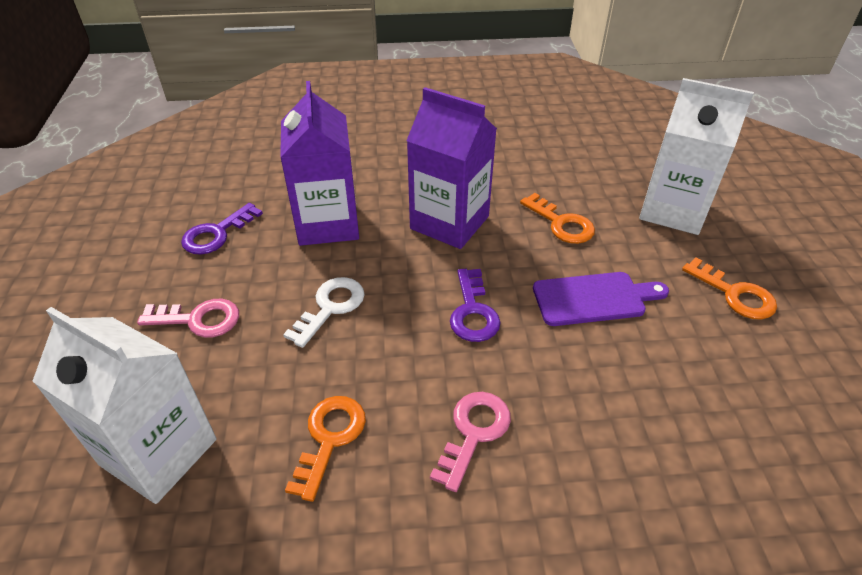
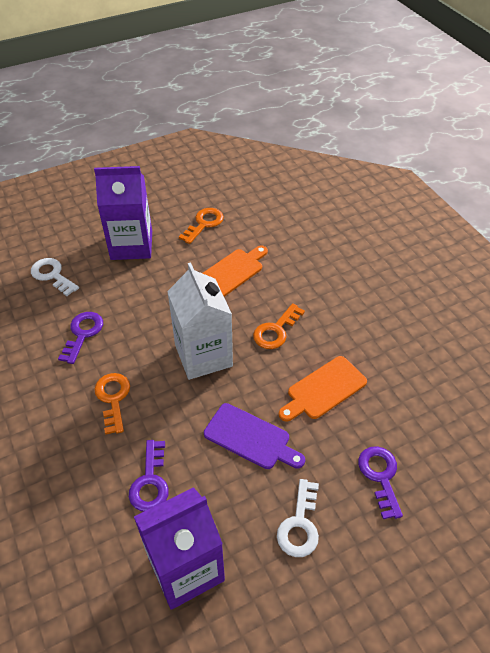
orange cutting board: none = 0 -> [203,245,268,297] [279,356,367,422] = 2
pink key: [137,299,239,338] [430,392,511,492] = 2 -> none = 0
purple key: [181,203,263,255] [450,269,501,342] = 2 -> [58,312,103,364] [129,440,169,512] [358,446,403,519] = 3
white carton: [32,307,217,504] [639,78,754,235] = 2 -> [167,263,233,380] = 1
white key: [283,277,365,348] = 1 -> [31,258,79,296] [277,479,319,557] = 2

